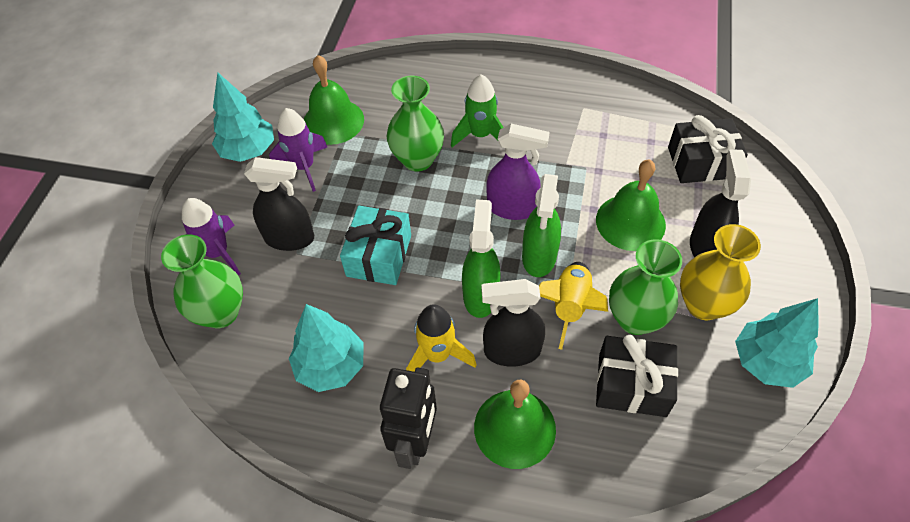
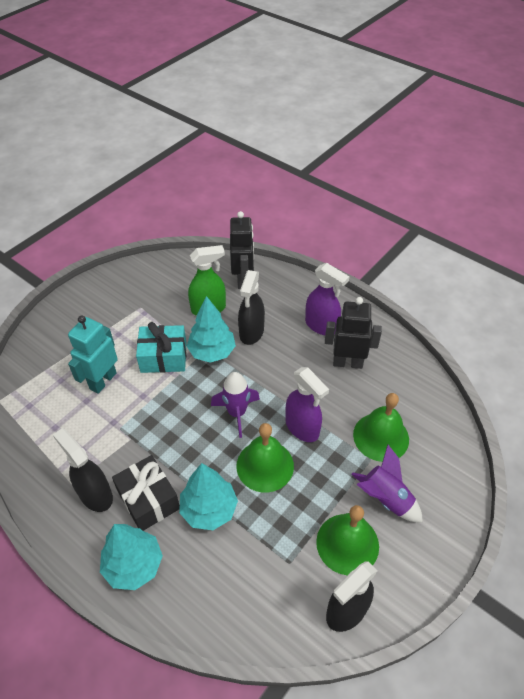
black gift: [596,335,678,417] [668,115,748,183] = 2 -> [112,455,180,531] = 1
black robot: [380,367,437,469] = 1 -> [230,211,254,289] [325,297,382,369] = 2
green rocket: [451,74,504,147] = 1 -> none = 0
green spray bottle: [462,200,500,318] [522,174,561,277] = 2 -> [188,245,226,316] = 1
green vase: [161,235,243,328] [387,76,444,172] [609,239,682,335] = 3 -> none = 0
purple spray bottle: [487,124,550,220] = 1 -> [285,367,329,442] [305,263,349,335] = 2
turquoise robot: none = 0 -> [68,315,118,394] = 1
yellow rocket: [406,304,476,372] [539,262,608,350] = 2 -> none = 0
yellow vase: [680,224,761,320] = 1 -> none = 0

